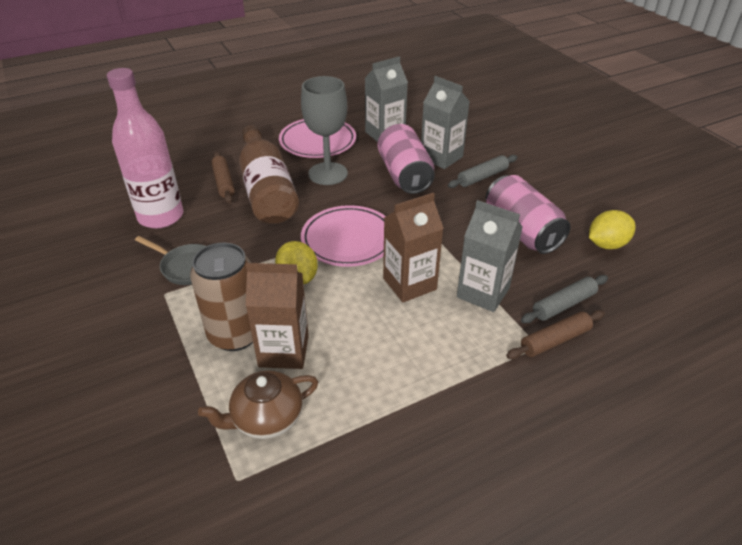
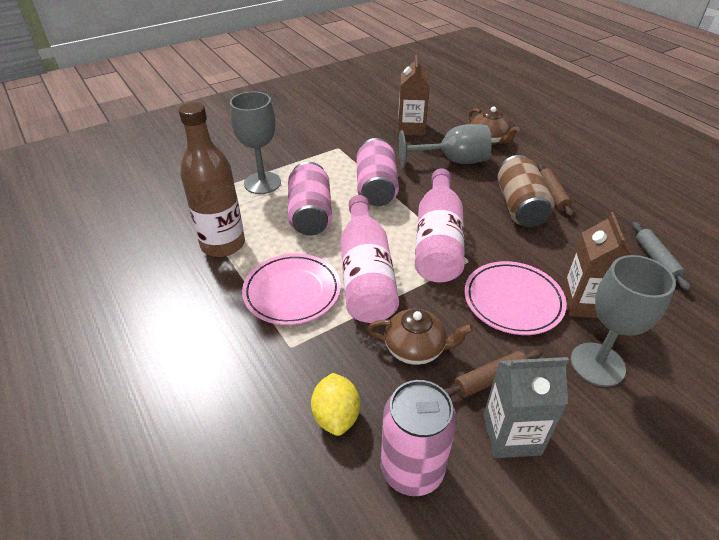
brown teapot: [198,371,318,439] = 1 -> [368,309,473,365] [469,107,520,145] = 2
grey carton: [365,56,408,142] [421,76,470,169] [457,200,523,312] = 3 -> [483,357,569,458] = 1
grey goblet: [301,76,348,185] = 1 -> [230,91,281,194] [399,124,492,167] [571,255,676,387] = 3
grey pan: [135,236,206,285] = 1 -> none = 0
grey rolling pin: [448,155,517,188] [521,275,608,323] = 2 -> [632,222,691,291] = 1
pink bottle: [107,68,183,228] = 1 -> [341,195,399,323] [415,168,465,282] = 2
pink can: [378,124,435,194] [486,175,570,254] = 2 -> [288,162,332,236] [357,138,399,206] [381,380,457,496] = 3
yellow lemon: [275,241,318,285] [589,210,636,249] = 2 -> [311,373,360,436] = 1

